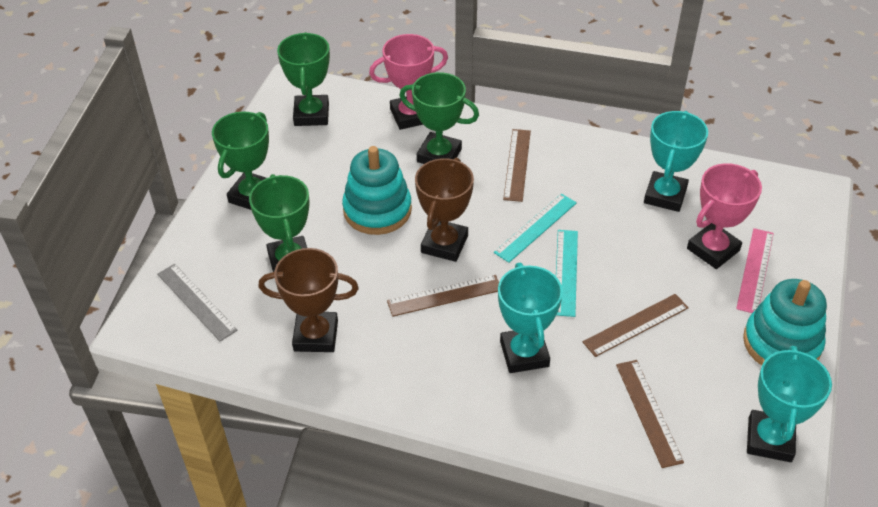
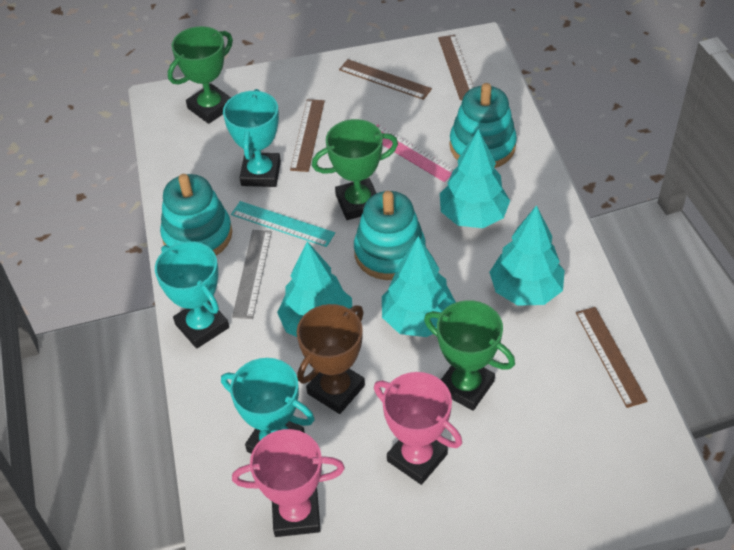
brown trophy: [258,248,359,352] [415,158,474,262] = 2 -> [297,304,365,414] = 1
green trophy: [212,111,269,210] [249,174,310,272] [277,32,330,126] [399,72,479,164] = 4 -> [168,26,233,124] [312,119,398,220] [424,300,515,411] = 3
turquoise ruler: [494,194,577,263] [556,230,578,317] = 2 -> [231,201,335,247] = 1
turquoise stacking toy: [342,146,412,235] [743,279,827,365] = 2 -> [160,174,232,255] [354,191,426,280] [449,83,517,168] = 3
turquoise tree: none = 0 -> [277,241,352,337] [382,236,456,337] [440,129,510,228] [489,205,565,306] = 4

